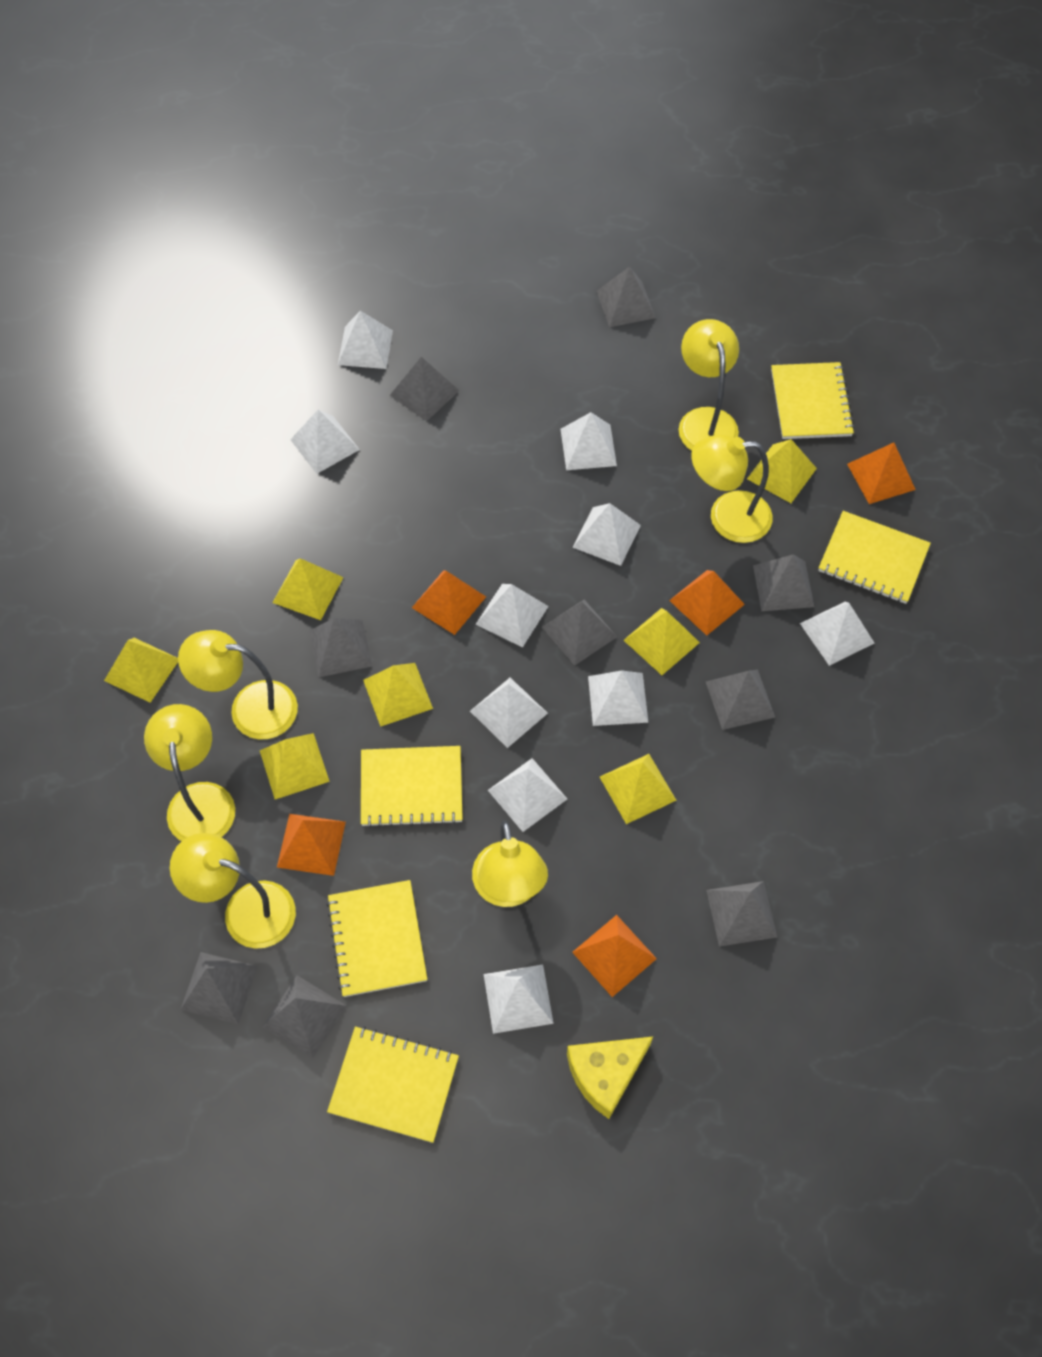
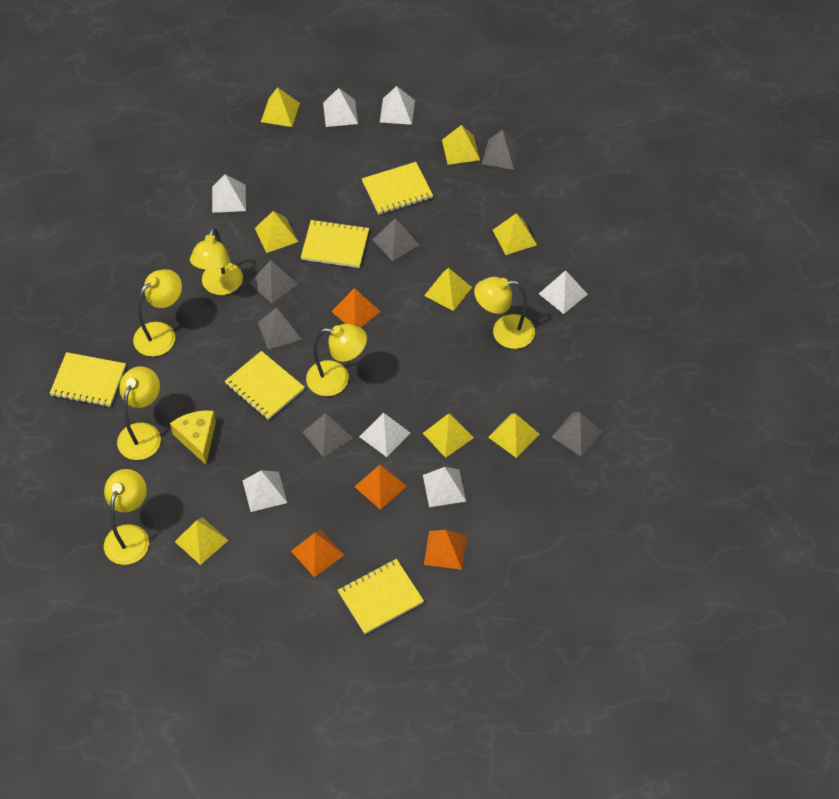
grey pyramid: [180,952,258,1024] [262,975,347,1059] [309,618,372,677] [390,357,460,421] [542,599,617,666] [597,266,656,327] [706,670,775,730] [706,881,777,947] [753,554,814,611] = 9 -> [250,260,298,304] [258,307,302,350] [303,413,353,457] [373,218,420,261] [482,129,521,170] [552,412,602,456] = 6
orange pyramid: [277,814,346,876] [412,570,486,635] [572,915,657,997] [669,570,745,636] [847,443,916,504] = 5 -> [291,529,344,577] [331,288,381,328] [354,464,407,510] [424,530,467,570] = 4
white pyramid: [290,410,360,474] [338,311,393,369] [470,678,548,748] [476,584,549,648] [484,964,554,1034] [488,758,567,832] [561,412,617,470] [572,503,641,566] [588,670,648,726] [800,602,875,666] = 10 -> [212,174,246,213] [243,470,287,512] [323,88,358,127] [359,413,410,457] [380,86,415,125] [423,467,466,507] [539,270,588,314] = 7
yellow pyramid: [104,638,178,703] [260,733,330,799] [272,558,344,620] [363,663,433,727] [600,754,676,824] [623,608,700,675] [747,439,817,503] = 7 -> [175,517,228,565] [255,211,298,253] [261,87,300,127] [423,413,474,458] [424,268,472,311] [442,125,480,165] [488,414,539,458] [493,213,537,255] = 8

